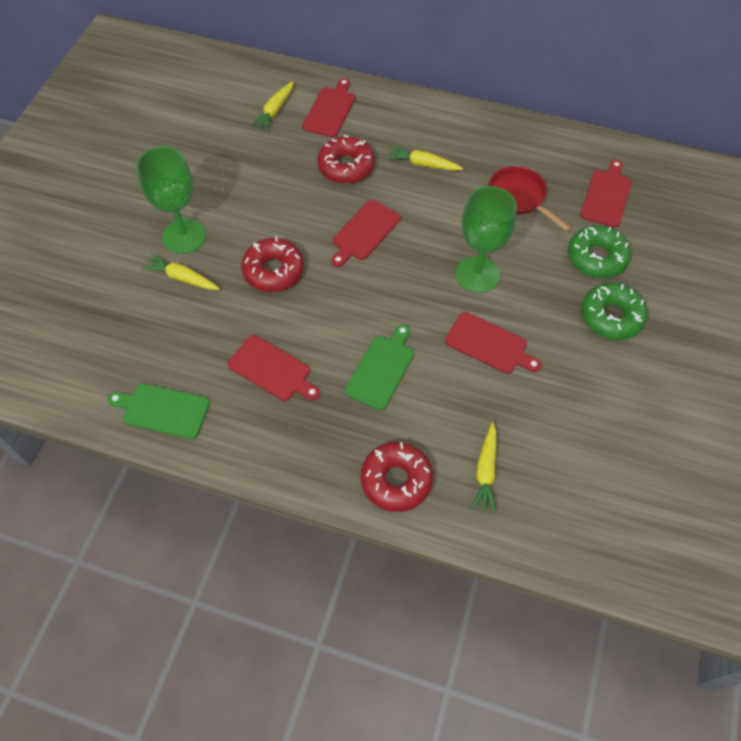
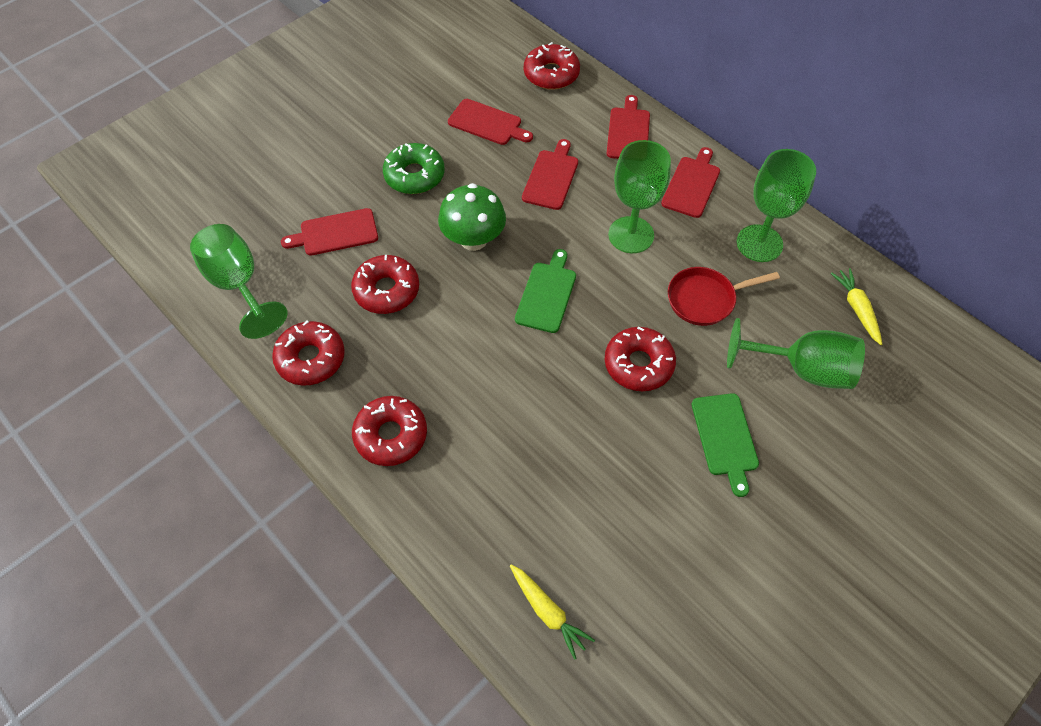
green donut: [568,225,631,279] [581,283,648,340] = 2 -> [383,143,445,194] = 1
green goblet: [136,146,206,254] [455,186,517,293] = 2 -> [190,224,288,339] [608,140,671,253] [727,318,865,389] [737,149,816,262] = 4
green mushroom: none = 0 -> [438,183,506,251] = 1
red donut: [241,237,304,292] [317,135,375,184] [361,442,433,512] = 3 -> [272,321,345,386] [351,255,419,314] [352,396,427,466] [524,42,580,90] [605,326,676,391] = 5
yellow carrot: [141,254,220,290] [250,81,294,131] [387,146,463,171] [472,422,497,513] = 4 -> [510,564,595,660] [831,268,882,345] = 2

